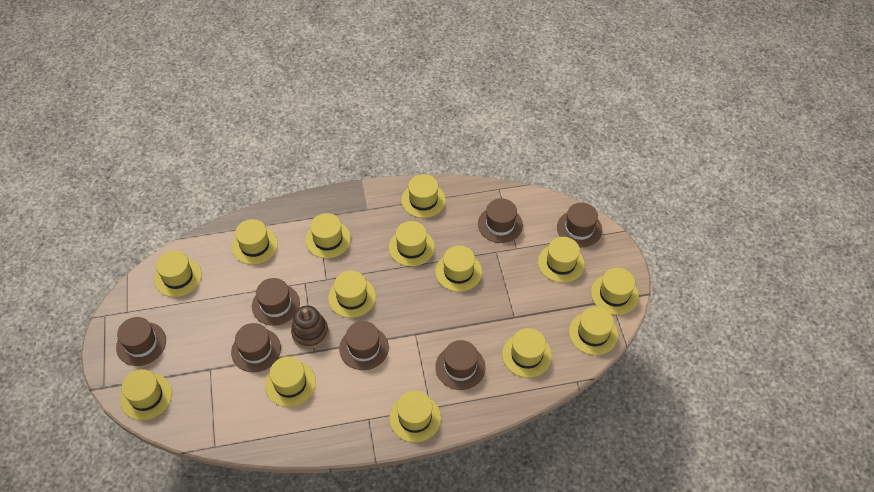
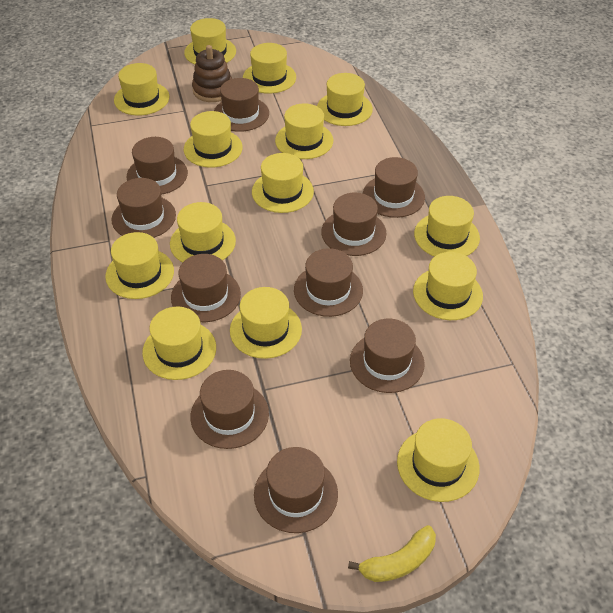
brown hat: [116,317,166,366] [231,323,281,372] [252,278,300,326] [339,321,389,370] [435,340,486,390] [478,198,523,243] [557,203,602,247] = 7 -> [112,178,176,238] [126,137,188,195] [171,254,241,322] [190,370,269,449] [214,78,269,132] [254,447,338,533] [294,248,363,317] [321,193,386,256] [350,319,425,393] [363,157,425,218] = 10
yellow banana: none = 0 -> [348,525,436,582] = 1

